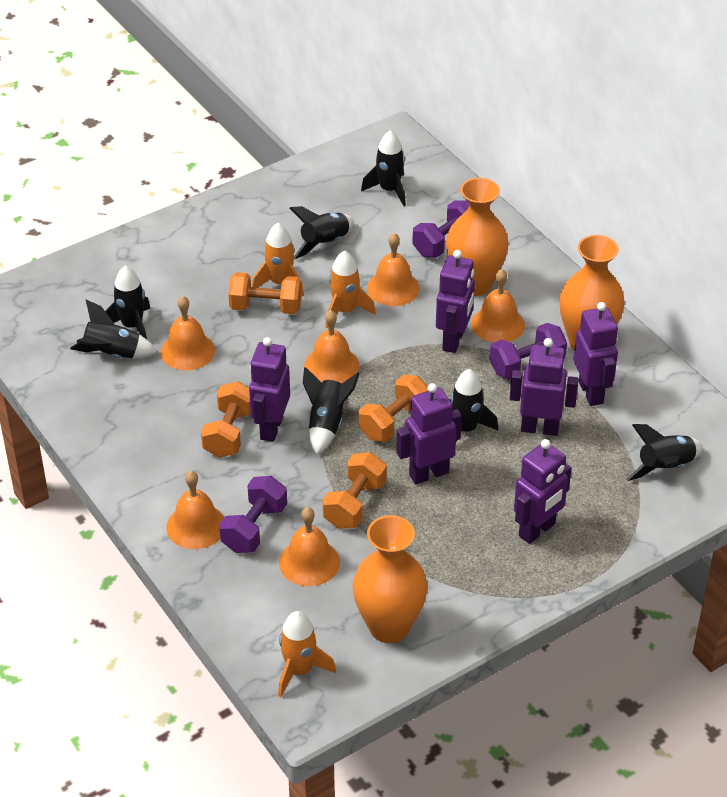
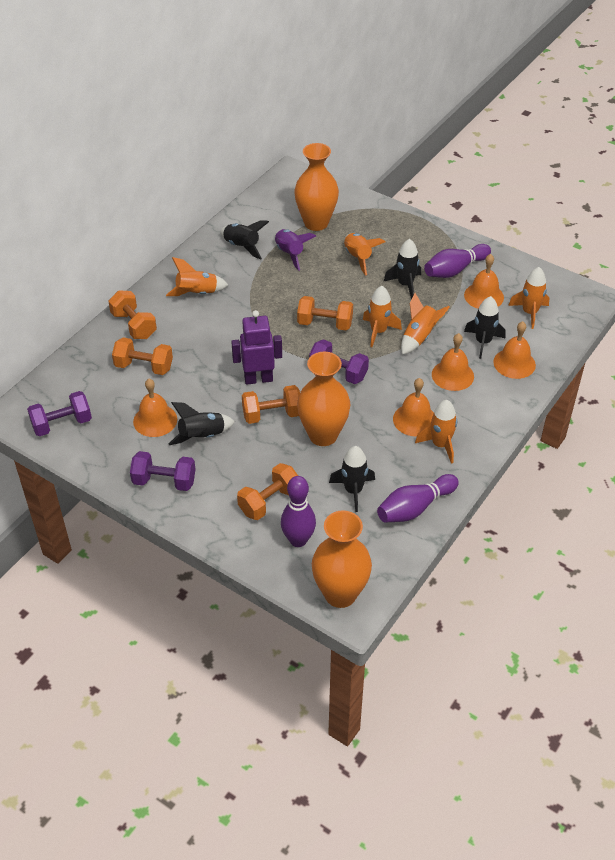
black rocket: [70,300,157,358] [105,266,150,339] [289,206,354,259] [303,367,360,455] [361,130,406,206] [449,369,499,441] [626,424,703,481] = 7 -> [168,402,235,445] [220,220,269,259] [329,446,375,512] [384,239,421,299] [464,296,505,359] = 5
orange bell: [160,296,215,371] [166,471,224,549] [279,507,340,586] [304,310,359,384] [367,233,420,306] [471,269,525,343] = 6 -> [133,379,177,437] [393,378,434,437] [432,333,474,391] [464,254,504,309] [493,321,536,379] = 5
orange dumbbell: [201,381,251,458] [228,272,302,314] [323,452,387,529] [359,375,428,442] = 4 -> [108,290,157,339] [112,337,173,375] [237,463,298,520] [242,385,300,424] [297,296,353,331] = 5
orange rocket: [252,223,304,297] [278,611,336,697] [325,250,376,328] = 3 -> [166,257,228,296] [344,233,385,275] [363,286,402,347] [401,293,450,355] [415,400,457,464] [508,267,549,329] = 6
purple bowling pin: none = 0 -> [281,476,316,547] [377,474,459,523] [424,244,491,278] = 3
purple robot: [249,337,290,442] [396,383,462,484] [436,250,475,353] [510,338,579,436] [514,439,571,544] [574,302,618,406] = 6 -> [231,310,282,385] = 1
purple rocket: none = 0 -> [275,229,316,271] = 1

